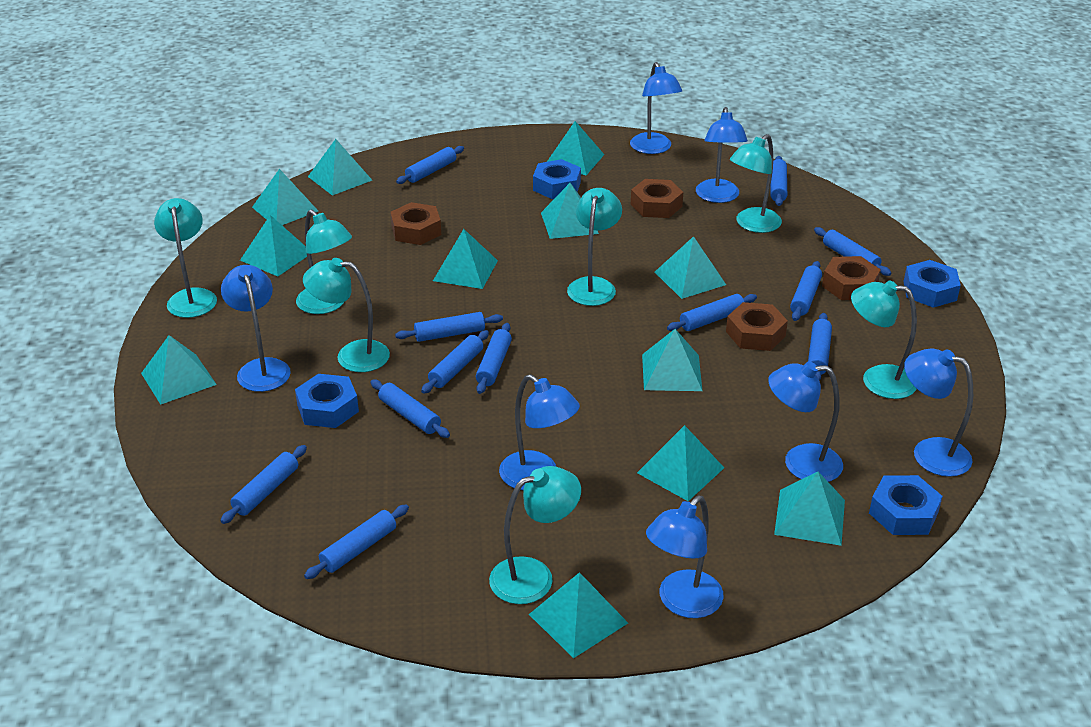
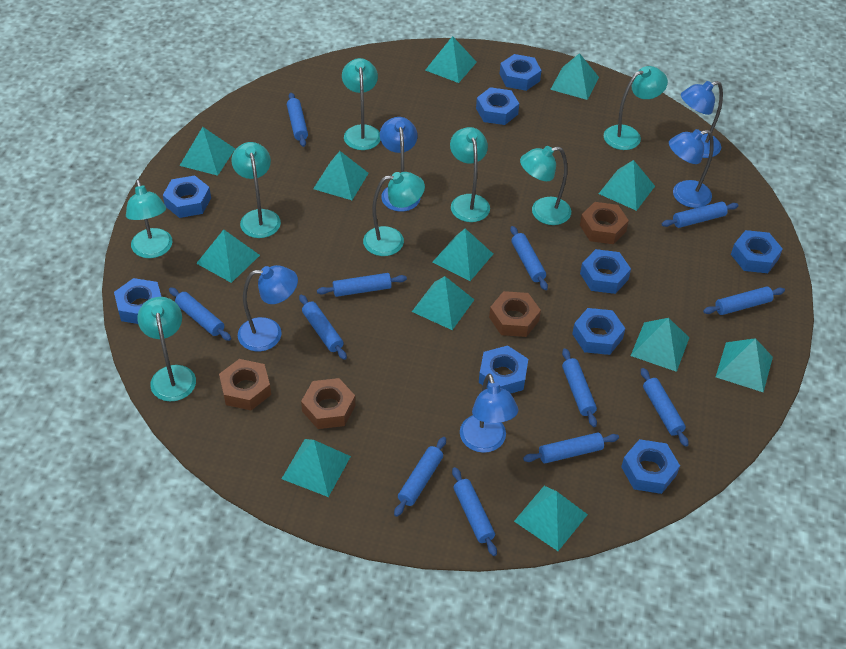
blue lamp: [221,265,291,392] [499,374,580,490] [630,62,682,154] [646,495,724,618] [696,107,748,203] [768,361,843,482] [904,348,973,477] = 7 -> [238,265,298,351] [380,117,421,212] [460,373,518,453] [669,129,714,208] [681,81,723,158] = 5
blue nut: [295,374,359,428] [533,159,581,199] [869,475,943,535] [903,260,961,308] = 4 -> [114,278,161,324] [163,175,211,218] [476,87,519,125] [479,345,528,394] [500,54,541,91] [572,308,625,355] [580,249,631,294] [621,439,680,494] [731,230,783,273] = 9
turquoise lamp: [154,198,217,318] [296,210,352,314] [303,258,390,372] [489,466,581,604] [567,188,622,306] [730,134,782,233] [851,280,917,399] = 7 -> [126,180,173,258] [137,297,196,401] [231,142,281,238] [342,58,381,150] [363,172,425,256] [450,127,490,222] [520,146,571,225] [604,66,668,150] = 8

